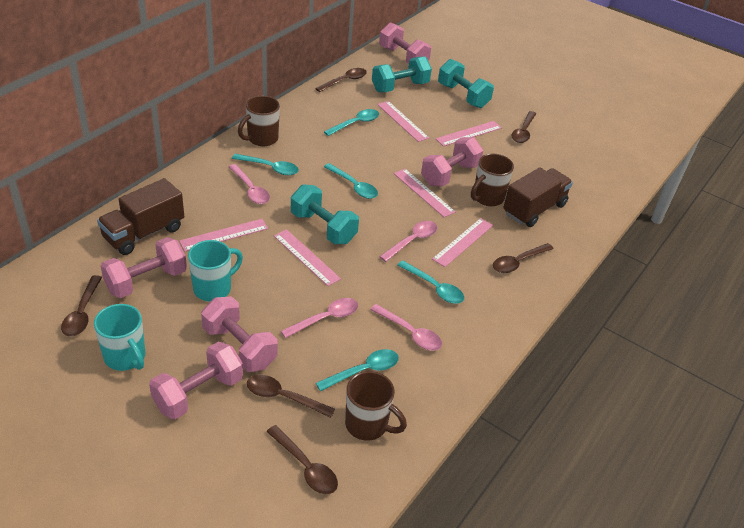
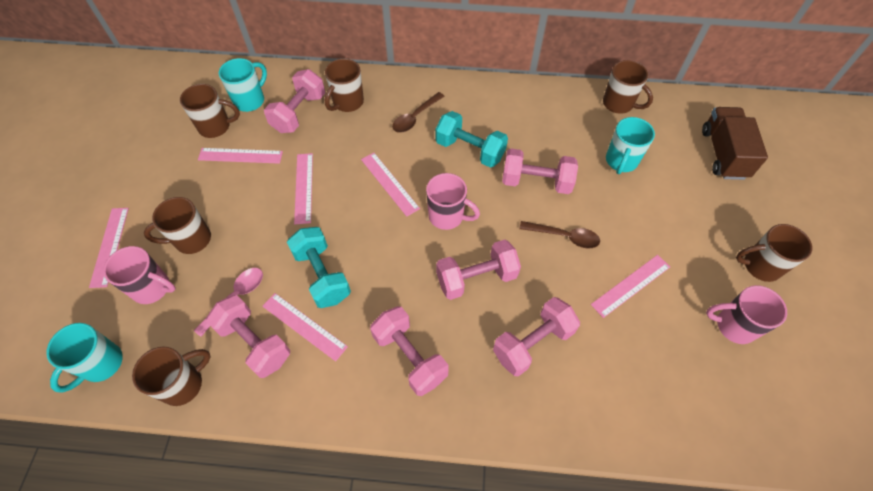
brown mug: [238,96,280,146] [345,371,407,441] [471,153,514,206] = 3 -> [132,346,211,406] [144,197,211,254] [180,84,240,138] [325,59,364,112] [603,60,653,114] [736,224,813,282] = 6
brown spoon: [61,275,102,337] [247,375,335,418] [266,425,338,494] [315,68,367,92] [493,243,554,273] [511,111,536,143] = 6 -> [392,92,444,133] [519,221,600,248] = 2
brown truck: [97,178,184,255] [503,168,573,227] = 2 -> [702,107,768,180] = 1
pink dumbbell: [101,237,187,298] [149,342,243,419] [201,296,278,372] [379,22,431,64] [421,137,483,186] = 5 -> [206,295,290,378] [264,69,325,133] [370,306,448,396] [436,240,521,300] [493,297,580,377] [502,148,578,194] = 6
pink mug: none = 0 -> [103,246,176,304] [426,173,480,230] [706,285,787,344] = 3
pink spoon: [229,164,270,204] [281,298,358,338] [370,304,442,351] [379,221,437,262] = 4 -> [194,268,263,337] = 1
turquoise dumbbell: [291,184,359,244] [372,57,432,92] [438,59,494,108] = 3 -> [287,227,351,308] [435,111,508,168] = 2
turquoise mug: [94,304,145,371] [188,240,243,302] = 2 -> [46,323,123,393] [219,58,267,112] [606,117,655,174] = 3
turquoise spoon: [232,154,299,175] [316,349,399,391] [324,109,379,136] [324,163,378,199] [397,261,464,304] = 5 -> none = 0

